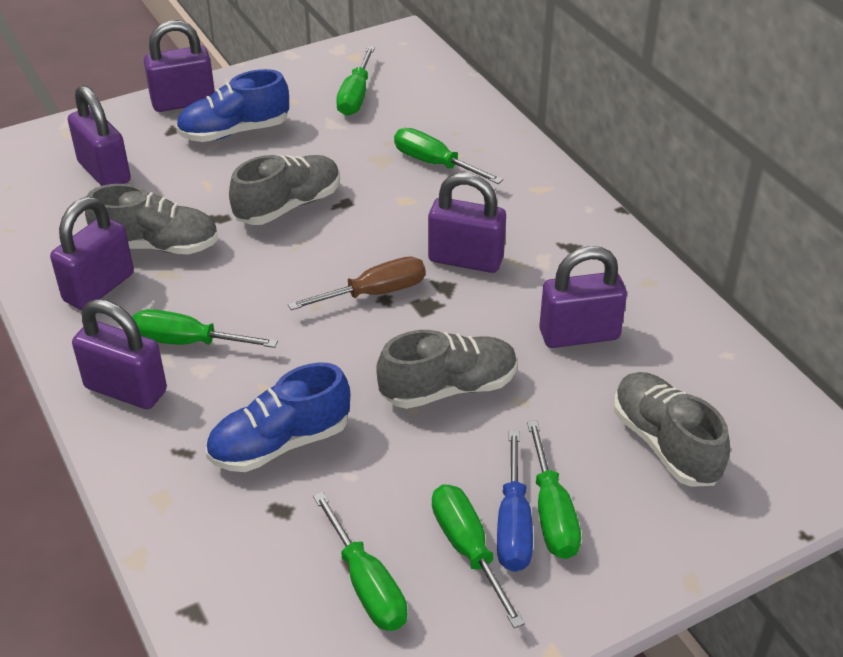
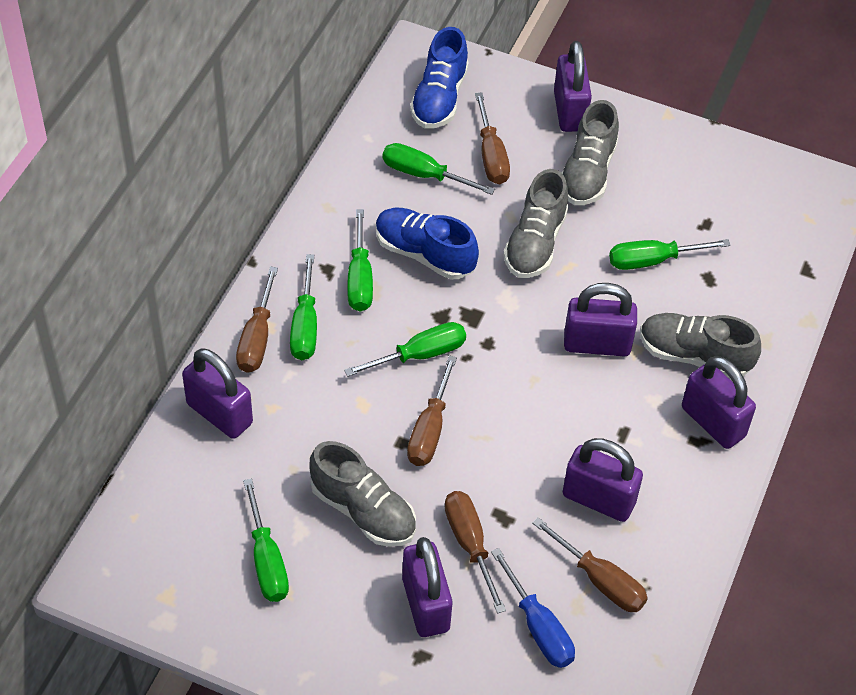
brown screwdriver: [288,257,426,310] = 1 -> [236,267,278,373] [407,355,457,466] [445,491,506,614] [475,92,510,184] [532,517,648,612] = 5

